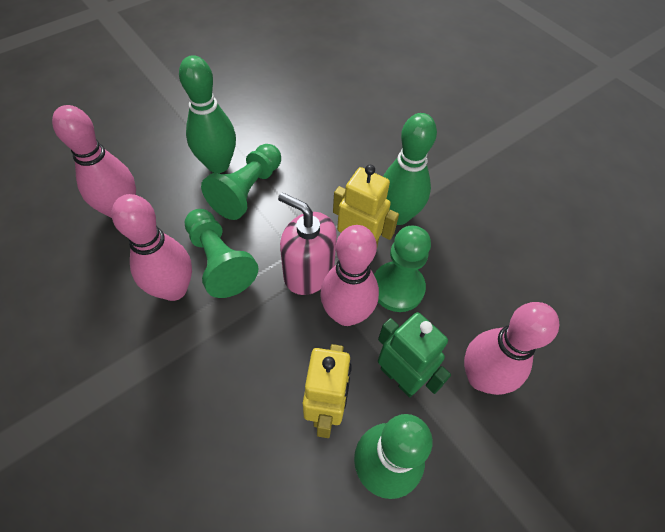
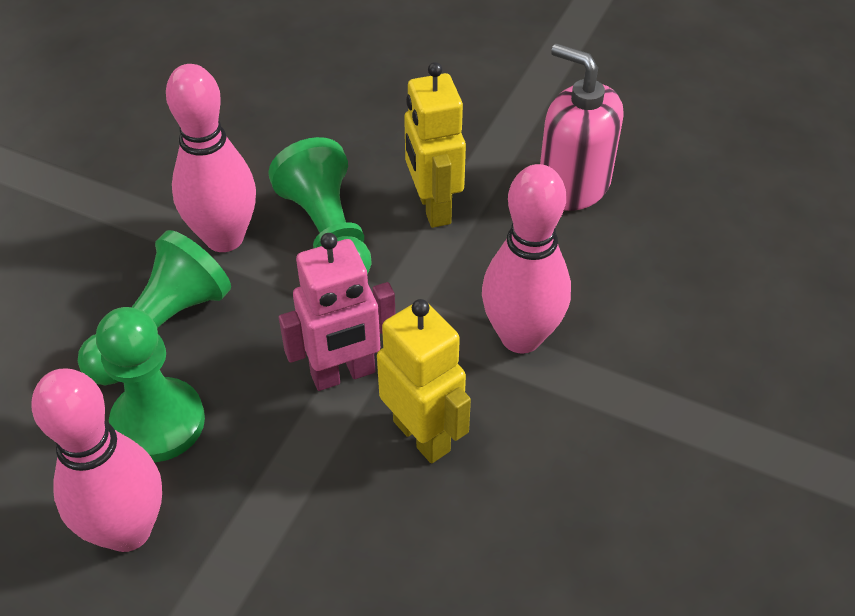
green bowling pin: [179,55,236,173] [354,414,433,499] [383,113,437,225] = 3 -> none = 0
green robot: [378,312,451,398] = 1 -> none = 0
pink bowling pin: [52,105,136,218] [112,194,192,301] [320,225,379,326] [464,302,560,395] = 4 -> [31,368,162,552] [166,64,256,252] [482,164,571,353] = 3
pink robot: none = 0 -> [279,233,396,391] = 1

